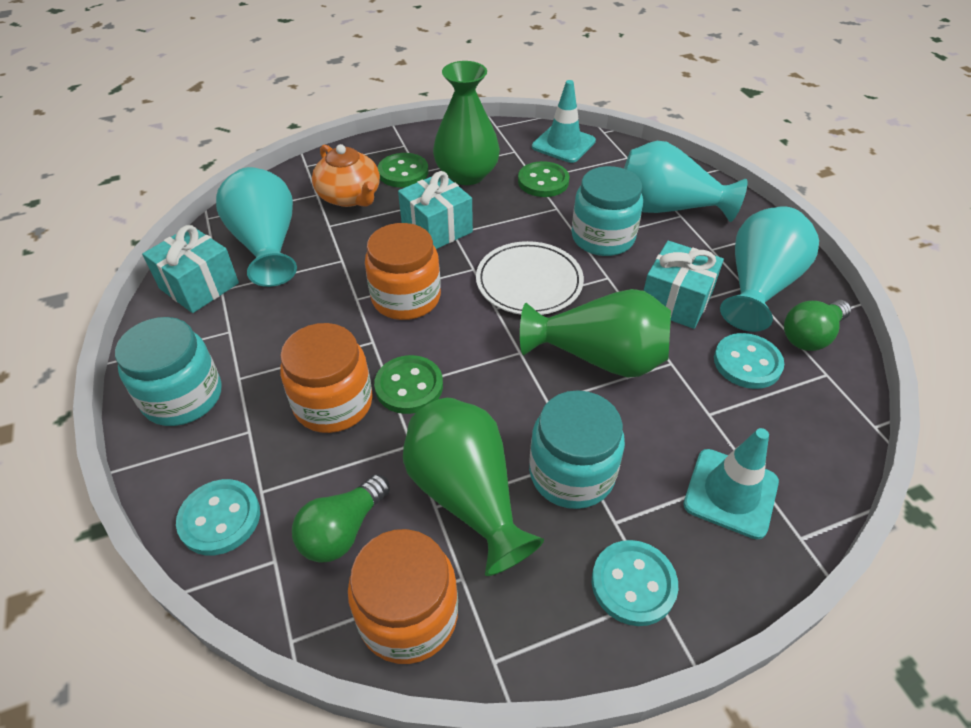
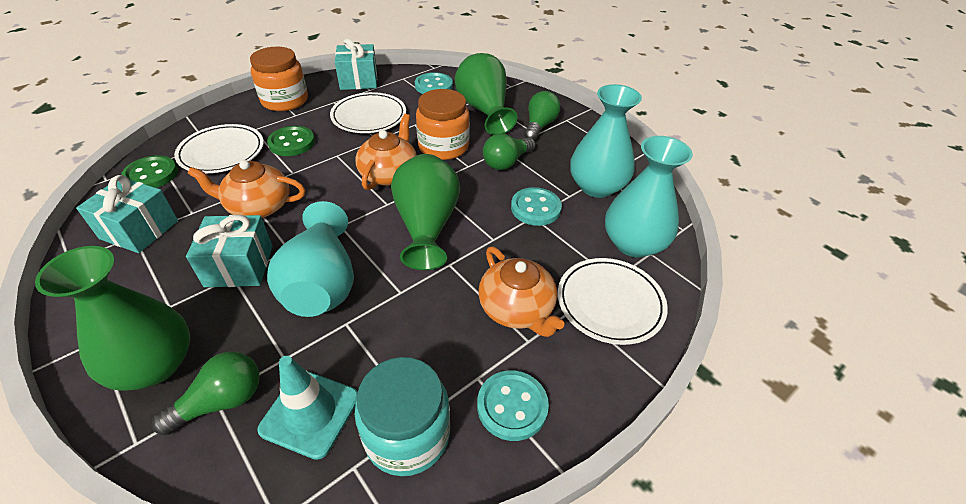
green button: [374,355,443,414] [378,153,428,188] [518,161,569,197] = 3 -> [121,155,178,188] [267,126,315,156] = 2
green light bulb: [292,474,390,563] [784,300,851,351] = 2 -> [152,352,260,436] [483,133,536,170] [524,91,560,141] = 3
orange jar: [280,323,373,433] [348,529,458,664] [365,223,441,320] = 3 -> [250,47,308,111] [416,89,470,160] = 2
orange teapot: [312,144,380,207] = 1 -> [188,160,305,218] [355,114,417,190] [478,247,564,337] = 3
turquoise jar: [115,317,222,426] [529,390,625,509] [572,166,643,256] = 3 -> [354,357,450,476] = 1
turquoise traffic cone: [532,80,596,163] [684,428,779,539] = 2 -> [257,356,358,460] = 1
white plate: [476,241,584,315] = 1 -> [174,124,264,173] [330,92,406,133] [558,258,668,345] = 3

